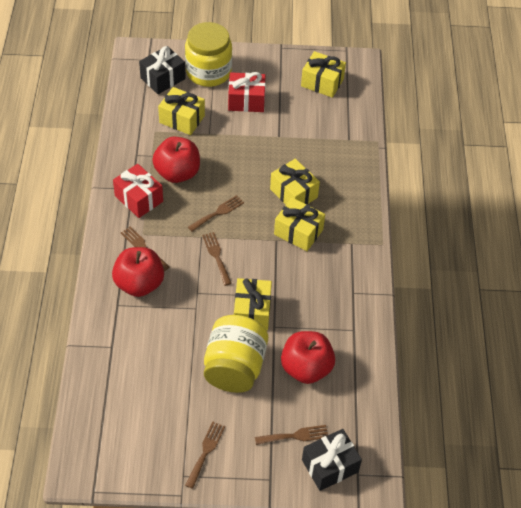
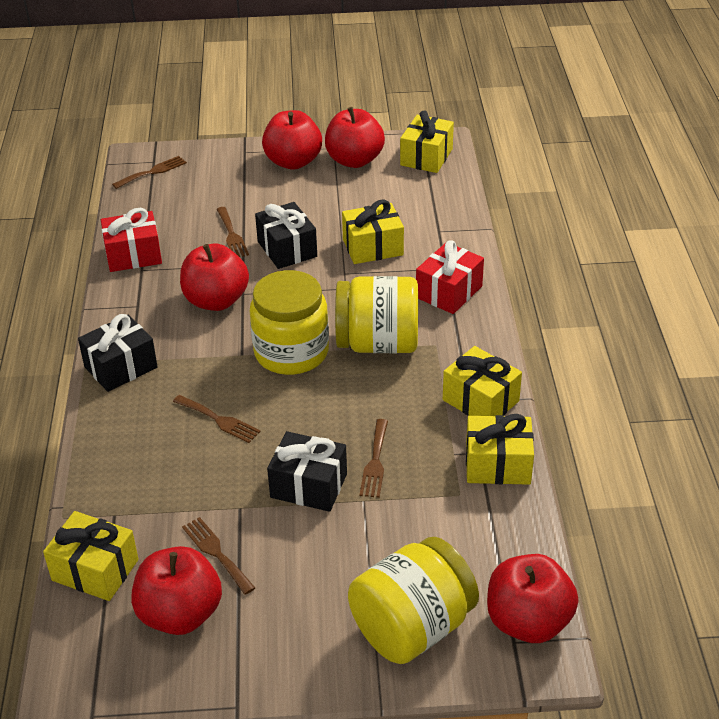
black gift: [139,46,186,94] [302,429,362,491] = 2 -> [78,314,158,392] [255,202,317,269] [267,431,347,512] = 3
red apple: [112,247,164,297] [152,137,200,183] [281,331,335,384] = 3 -> [131,546,222,635] [180,244,249,311] [262,110,322,170] [325,107,385,168] [487,554,579,643] = 5
yellow jar: [185,22,232,87] [204,315,268,393] = 2 -> [250,270,329,375] [335,276,418,353] [348,537,479,664] = 3

